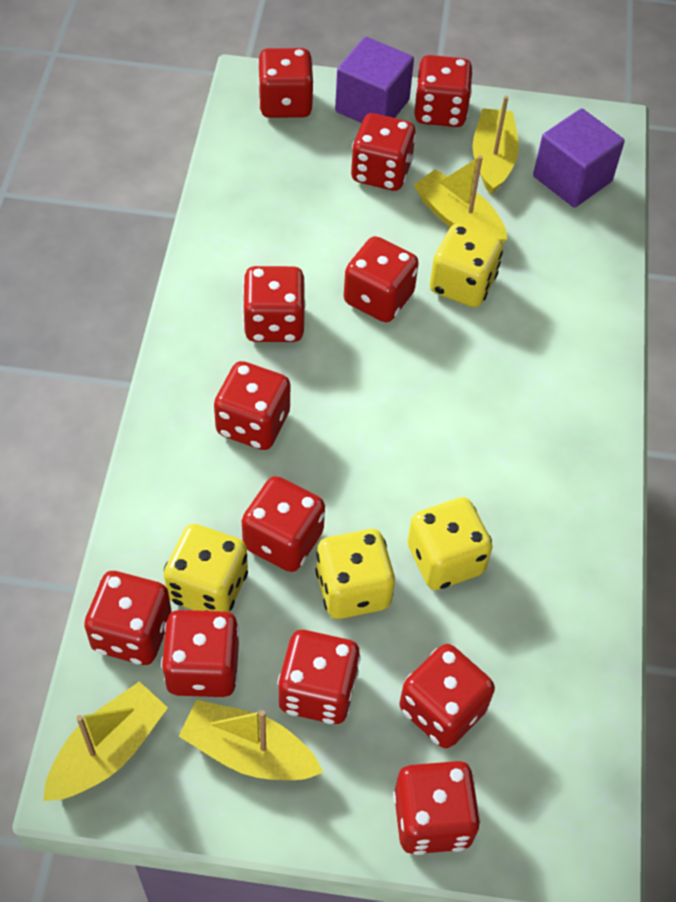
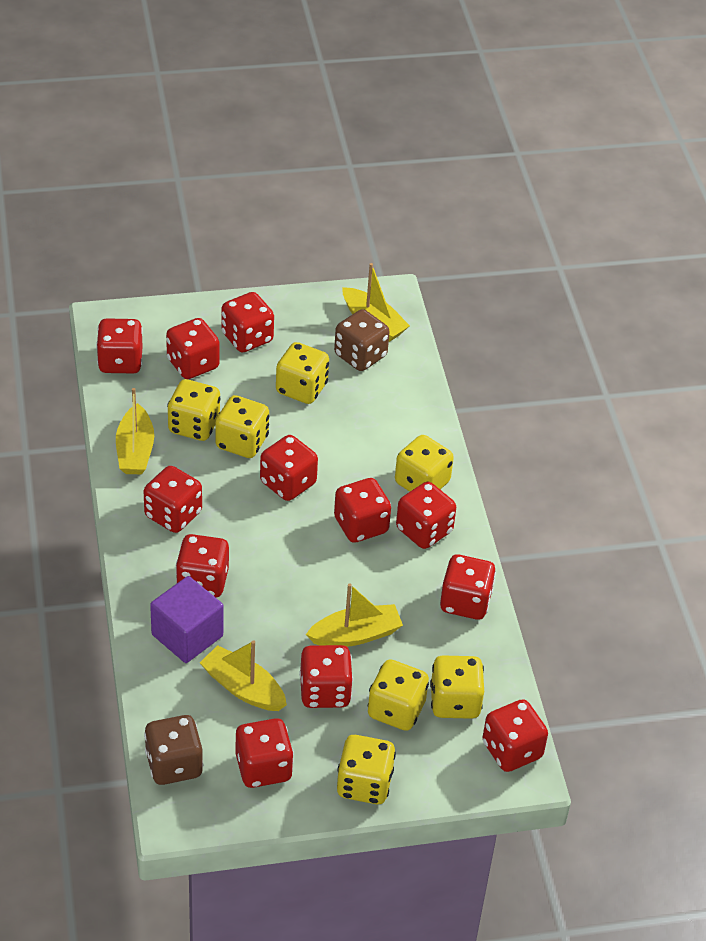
brown dice: none = 0 -> [144,715,203,785] [334,309,390,371] = 2
purple cube: [335,37,414,123] [533,109,625,208] = 2 -> [150,576,224,663] = 1
yellow dice: [164,524,248,612] [315,529,395,619] [407,497,493,590] [430,224,503,307] = 4 -> [167,379,221,441] [215,395,269,458] [276,342,329,404] [337,735,396,804] [368,659,429,731] [395,435,454,492] [430,655,484,719] = 7

